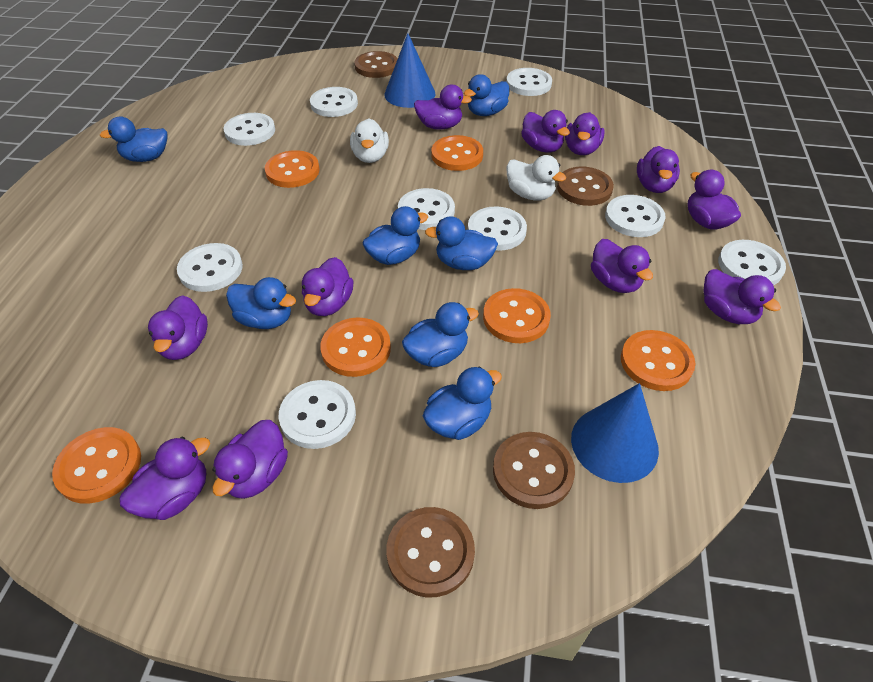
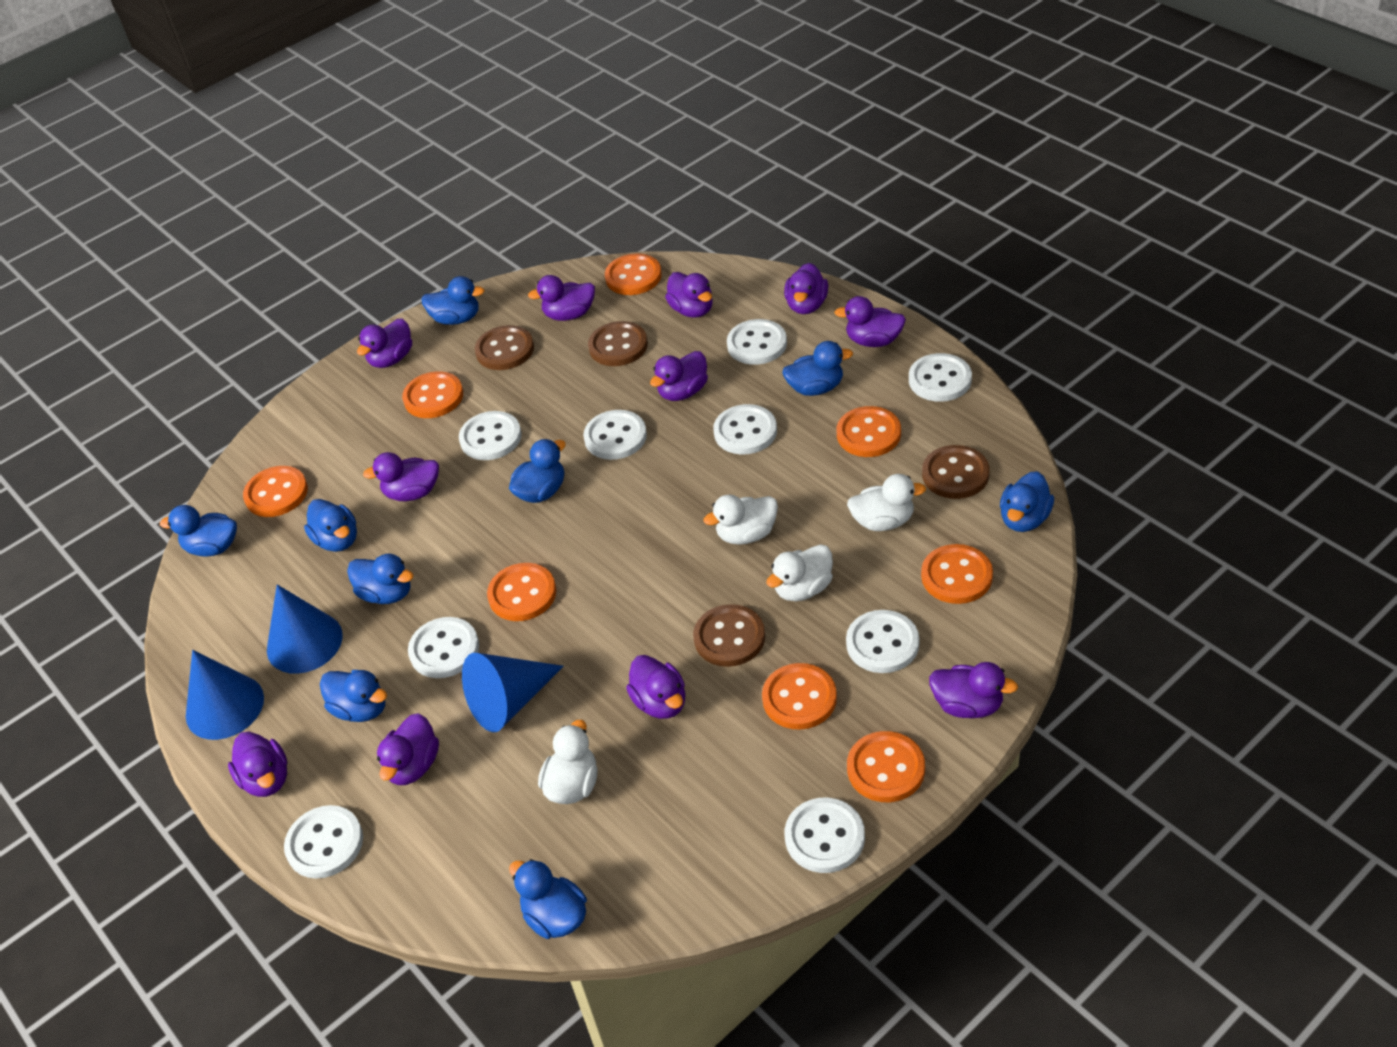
blue cone: [384,33,436,108] [571,383,659,483] = 2 -> [186,650,264,740] [267,585,343,674] [462,653,564,732] = 3
blue duck: [100,116,168,162] [226,277,296,329] [362,206,428,265] [402,302,479,367] [423,366,502,440] [425,216,498,270] [463,74,509,116] = 7 -> [160,505,237,557] [304,499,357,552] [320,670,387,722] [347,553,414,604] [421,276,485,325] [509,439,566,503] [509,859,587,939] [782,341,853,396] [1000,471,1054,532] = 9
orange button: [52,427,141,504] [265,150,320,188] [320,318,391,377] [432,135,483,171] [483,288,551,343] [621,330,695,391] = 6 -> [243,466,308,517] [402,371,463,418] [487,563,556,621] [605,254,662,295] [762,663,837,730] [837,406,901,457] [847,731,925,802] [921,544,993,604] = 8
white duck: [350,119,389,163] [506,155,566,201] = 2 -> [538,720,598,804] [703,495,778,545] [766,544,833,601] [847,474,926,531] = 4

